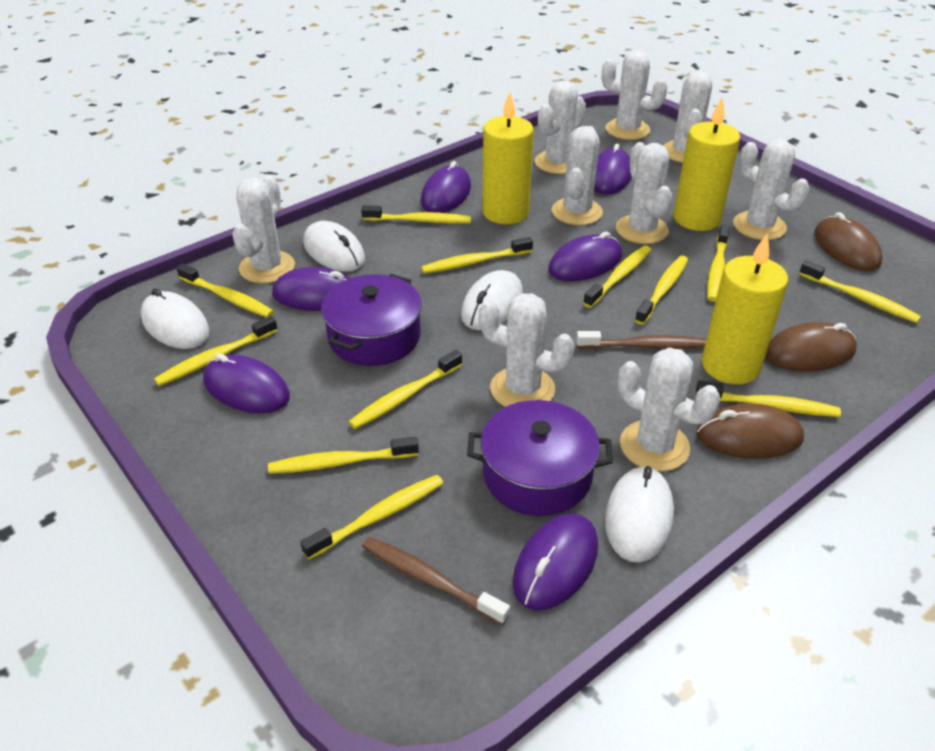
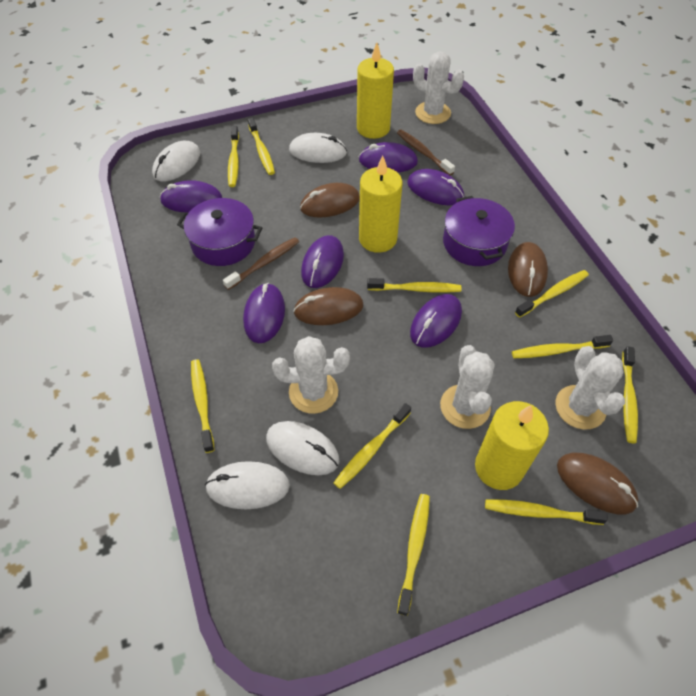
brown mouse: [697,404,804,459] [765,322,857,371] [814,212,882,271] = 3 -> [293,287,363,325] [300,183,360,217] [508,242,548,297] [557,453,639,514] = 4
white cactus: [232,176,295,284] [479,293,575,407] [535,80,586,174] [552,126,603,226] [602,51,668,140] [616,142,672,244] [618,347,720,472] [663,71,712,163] [733,139,809,240] = 9 -> [272,336,350,414] [413,52,464,124] [440,345,495,429] [555,346,625,430] = 4
yellow toothbrush: [154,316,278,386] [176,263,274,317] [268,437,419,474] [300,475,443,560] [349,350,462,429] [361,205,471,224] [421,237,533,274] [583,246,651,308] [635,256,688,325] [696,380,841,417] [707,224,730,302] [799,260,921,323] = 12 -> [191,359,214,453] [228,126,239,187] [248,118,275,175] [333,403,411,489] [367,278,461,293] [397,494,430,616] [485,499,608,525] [512,335,613,358] [515,270,589,318] [622,346,638,443] = 10

